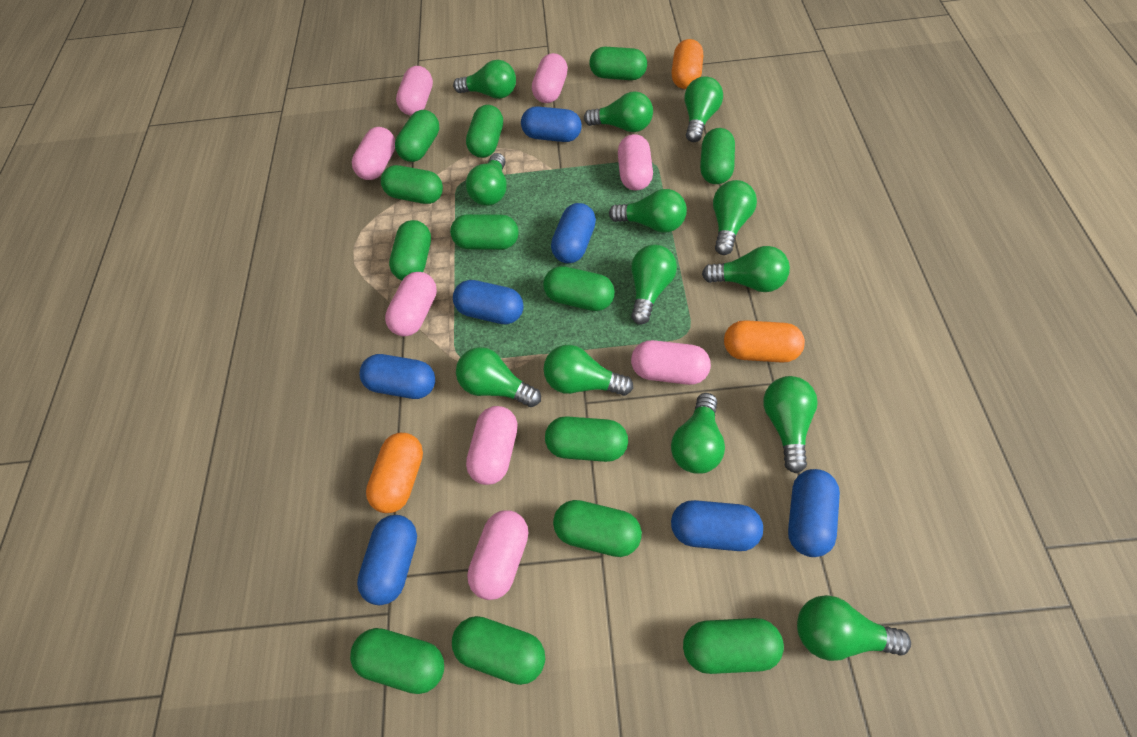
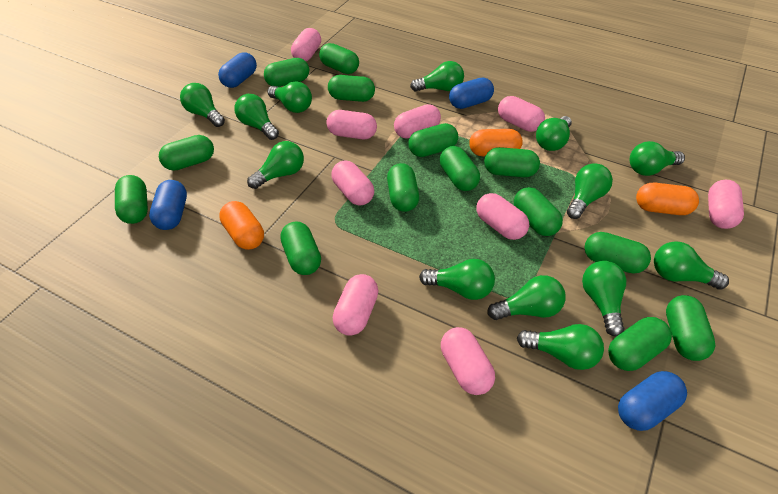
blue capsule: [357,515,417,605] [360,354,435,399] [453,280,524,324] [521,106,582,142] [551,203,596,263] [671,500,763,551] [788,469,840,557] = 7 -> [149,180,187,230] [218,52,257,88] [449,78,494,109] [618,371,687,431] = 4
green capsule: [350,628,444,694] [381,165,443,204] [389,220,431,280] [395,110,439,162] [450,214,518,250] [452,616,545,685] [466,105,503,158] [543,266,615,311] [545,416,628,462] [553,500,642,557] [589,47,647,80] [683,618,784,674] [700,128,735,184] = 13 -> [115,175,148,224] [159,135,214,171] [264,58,309,87] [280,222,321,275] [319,43,359,74] [328,75,375,102] [387,163,419,212] [408,123,458,157] [440,146,480,191] [484,147,540,177] [514,187,563,236] [584,232,651,274] [608,317,672,371] [666,295,716,361] = 14
pink capsule: [352,127,395,180] [385,272,437,336] [396,66,433,115] [466,406,518,485] [467,510,528,600] [532,53,568,103] [618,134,653,190] [631,340,711,385] = 8 -> [291,28,321,61] [326,110,377,139] [331,161,374,205] [333,274,378,336] [394,104,441,138] [441,327,495,395] [476,193,529,240] [498,96,545,132] [708,180,744,229] = 9

